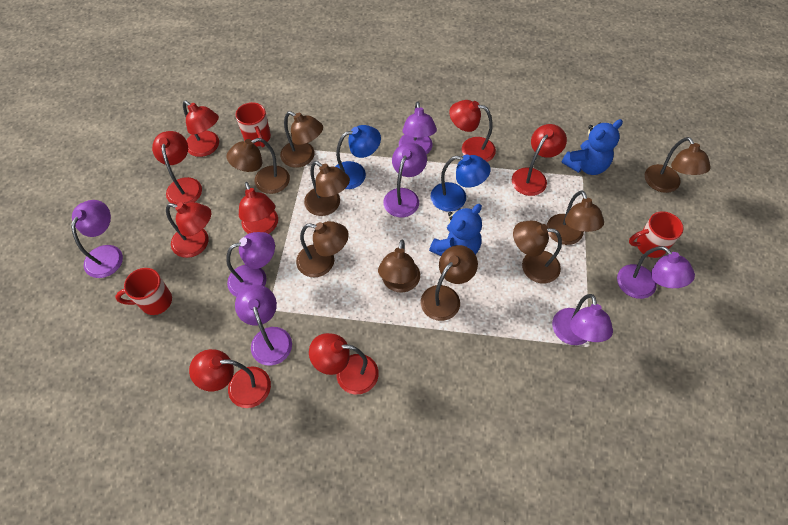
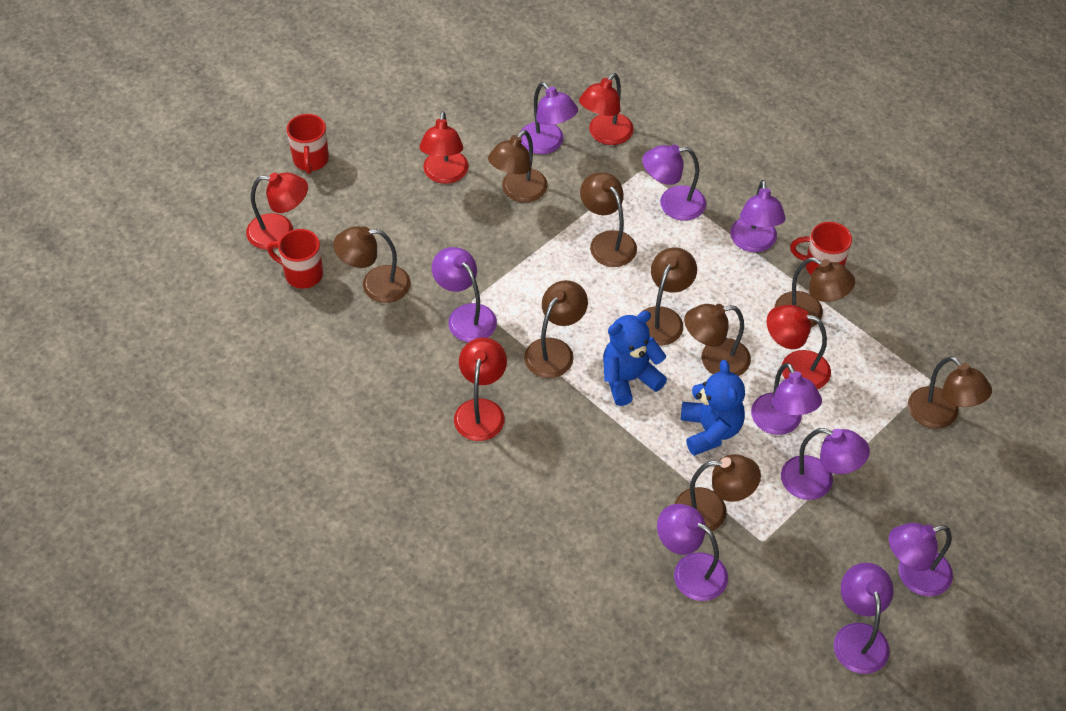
blue lamp: [335,125,381,189] [431,154,491,212] = 2 -> none = 0
purple lamp: [71,200,123,278] [226,232,275,297] [235,285,292,366] [383,142,427,217] [399,101,437,155] [552,294,613,345] [617,246,695,299] = 7 -> [432,247,497,342] [521,82,578,154] [642,145,706,221] [657,504,728,601] [730,180,786,252] [751,363,822,435] [781,428,870,500] [834,563,894,674] [889,523,953,597] = 9
red lamp: [152,131,202,205] [166,202,211,258] [183,101,219,157] [189,349,271,408] [239,182,278,234] [309,333,379,394] [449,100,496,162] [512,124,567,196] = 8 -> [246,172,308,250] [420,111,469,184] [454,338,507,441] [579,73,634,145] [767,305,831,389] = 5

